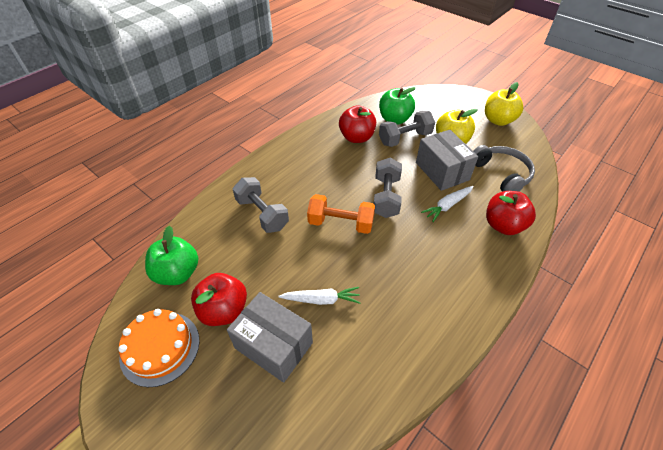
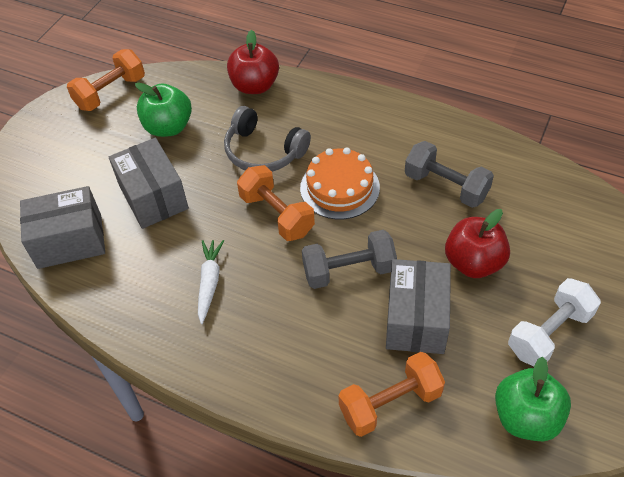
grey box: [227,292,313,383] [416,130,478,191] = 2 -> [20,186,105,269] [109,138,189,229] [386,259,451,354] = 3
grey dumbbell: [233,177,289,233] [373,158,402,218] [379,111,435,147] = 3 -> [302,230,397,289] [405,141,494,208] = 2
orange dumbbell: [307,194,375,234] = 1 -> [67,49,145,111] [237,165,315,241] [339,352,445,437] = 3
red apple: [191,273,247,326] [339,105,376,143] [486,191,536,235] = 3 -> [227,30,279,94] [445,209,510,278] = 2
white carrot: [278,287,361,305] [421,186,474,222] = 2 -> [198,240,224,324] = 1
white dumbbell: none = 0 -> [508,278,601,366] = 1
yellow apple: [436,109,478,144] [485,82,523,126] = 2 -> none = 0

